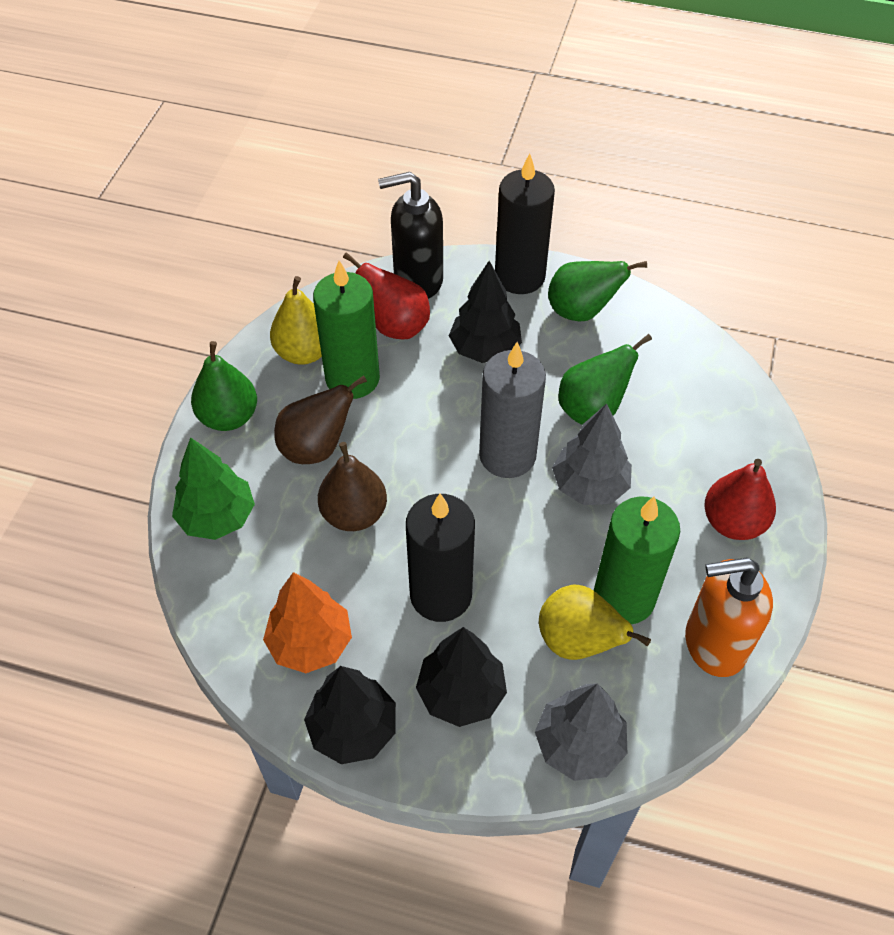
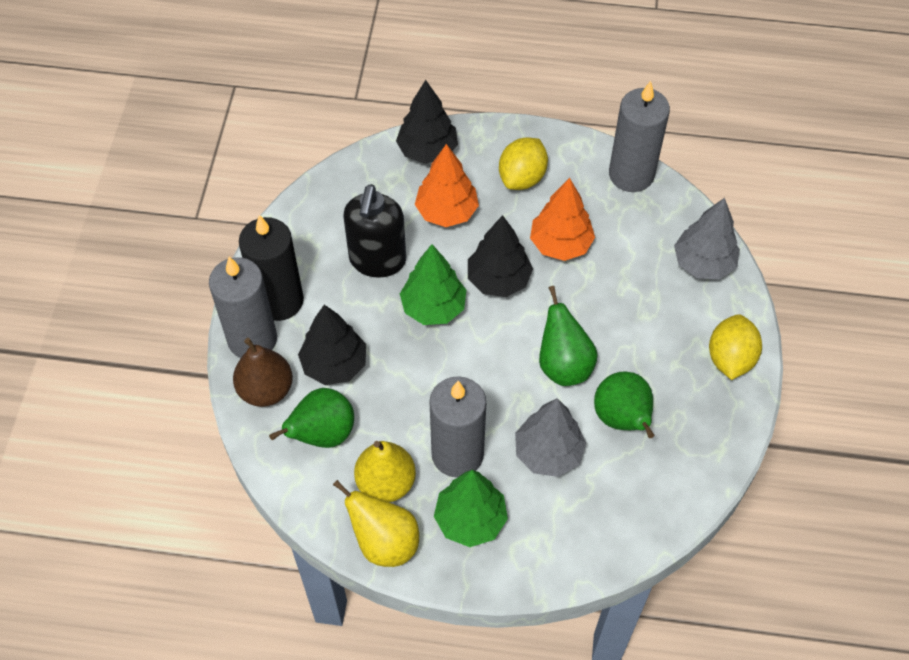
black candle: [406,494,475,622] [495,154,555,294] = 2 -> [239,215,304,321] = 1
brown pear: [274,375,367,464] [318,442,387,531] = 2 -> [233,338,293,407] = 1
green candle: [313,260,380,399] [594,497,680,624] = 2 -> none = 0
green tree: [172,437,255,540] = 1 -> [400,244,466,325] [434,470,508,547] = 2
grey candle: [479,342,546,478] = 1 -> [209,257,277,358] [429,376,486,478] [609,81,670,192] = 3
orange soap dispenser: [685,557,773,677] = 1 -> none = 0
orange tree: [263,572,352,673] = 1 -> [415,144,479,227] [530,178,595,261] = 2
red pear: [343,252,430,339] [704,459,776,540] = 2 -> none = 0
yellow lemon: none = 0 -> [499,137,548,190] [709,314,762,380] = 2

